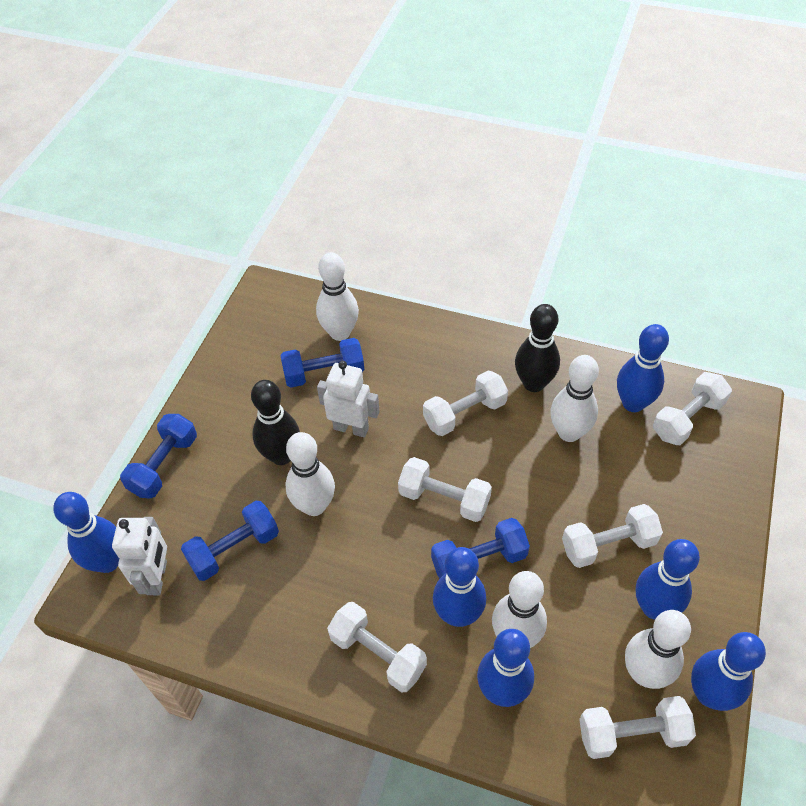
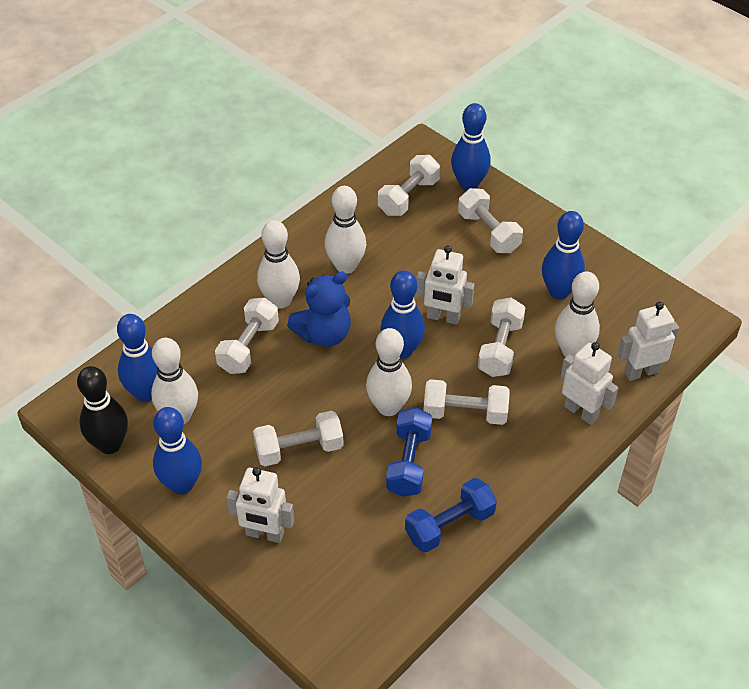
black bowling pin: [251,380,300,465] [515,304,560,392] = 2 -> [77,366,128,454] = 1
blue bowling pin: [53,492,119,573] [433,547,486,627] [477,629,534,707] [617,324,669,412] [636,539,700,619] [691,632,766,711] = 6 -> [117,314,158,402] [153,407,202,494] [381,270,425,359] [451,103,491,190] [542,211,585,299] = 5
blue dumbbell: [120,414,197,499] [181,501,279,581] [280,338,365,388] [431,518,530,579] = 4 -> [386,407,432,497] [405,478,497,552] = 2
blue teddy bear: none = 0 -> [287,271,351,347] = 1
white robot: [112,517,167,595] [317,361,380,437] = 2 -> [226,467,294,543] [416,245,475,325] [560,342,618,425] [617,302,679,381] = 4

